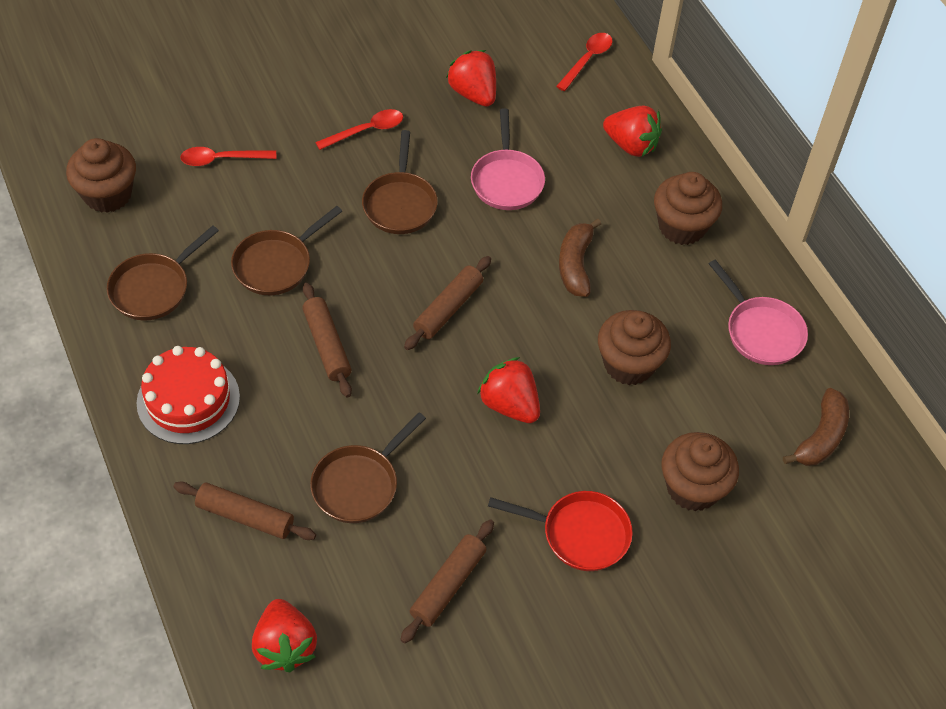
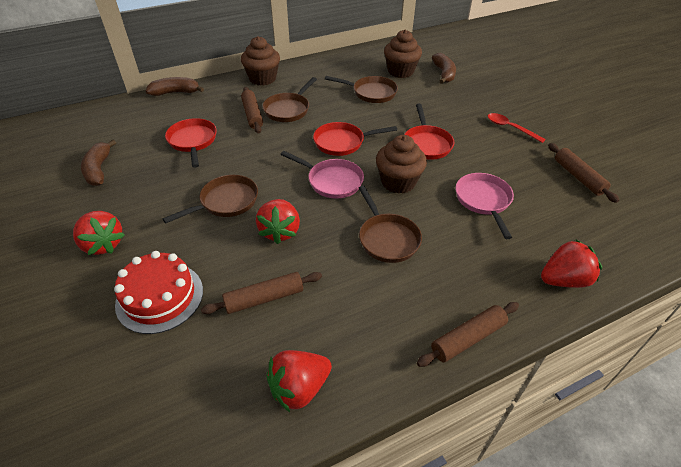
brown banana: [559,218,601,297] [783,388,849,466] = 2 -> [81,140,116,186] [146,77,204,96] [432,53,456,84] = 3
brown cupcake: [66,138,136,213] [598,310,671,385] [654,172,722,245] [661,432,739,511] = 4 -> [241,36,280,86] [376,135,427,194] [384,30,422,78] = 3
red pan: [488,491,633,571] = 1 -> [165,118,217,168] [313,122,397,156] [404,104,454,160] = 3
red spoon: [180,147,277,166] [315,109,403,150] [556,33,612,91] = 3 -> [488,113,546,143] = 1

